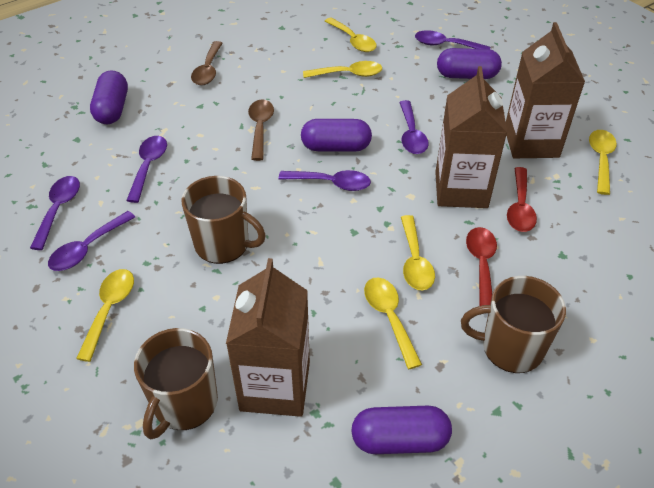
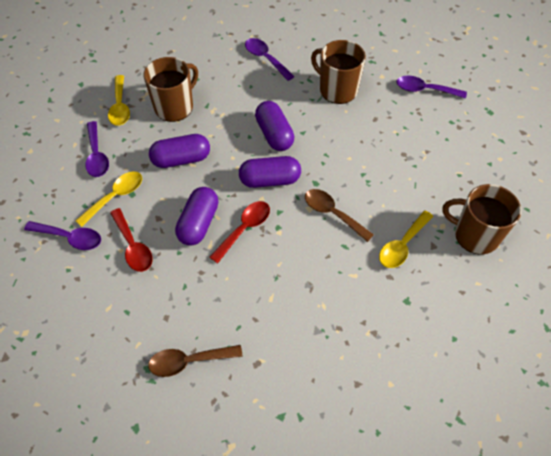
brown carton: [226,258,310,417] [435,66,507,208] [506,22,585,158] = 3 -> none = 0
purple spoon: [30,176,80,250] [48,211,135,271] [126,136,167,203] [278,170,371,191] [399,100,429,154] [415,30,490,49] = 6 -> [24,221,101,250] [85,121,109,177] [245,38,295,81] [396,76,467,99] = 4
yellow spoon: [76,269,134,362] [303,61,382,78] [325,17,377,52] [364,277,422,369] [401,215,435,291] [589,130,617,195] = 6 -> [75,171,142,227] [108,75,130,126] [379,211,433,268] = 3

